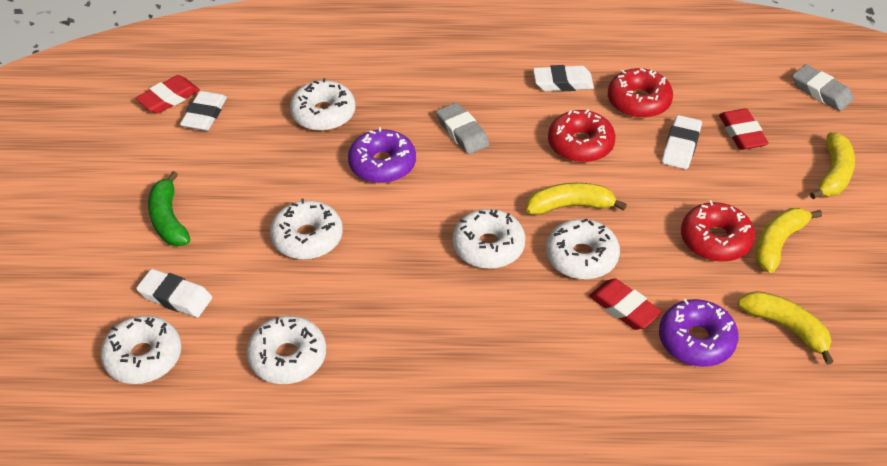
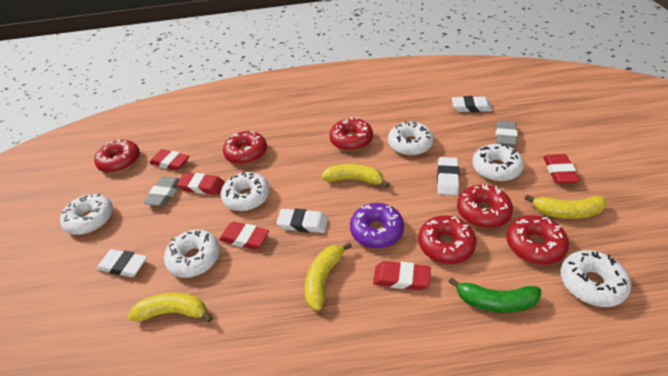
purple donut: [348,127,416,183] [659,299,739,367] = 2 -> [350,203,404,248] = 1
red donut: [548,109,616,163] [608,68,673,118] [681,200,755,262] = 3 -> [94,139,140,173] [223,131,267,165] [329,117,373,151] [418,215,477,264] [457,185,513,228] [506,215,569,265] = 6
red eraser: [135,75,200,114] [589,279,662,330] [719,109,769,150] = 3 -> [149,149,189,171] [177,173,225,195] [219,222,269,250] [373,261,431,290] [543,154,580,184] = 5

